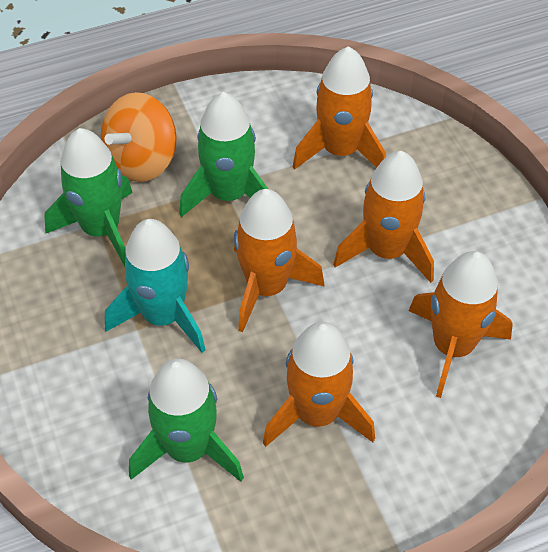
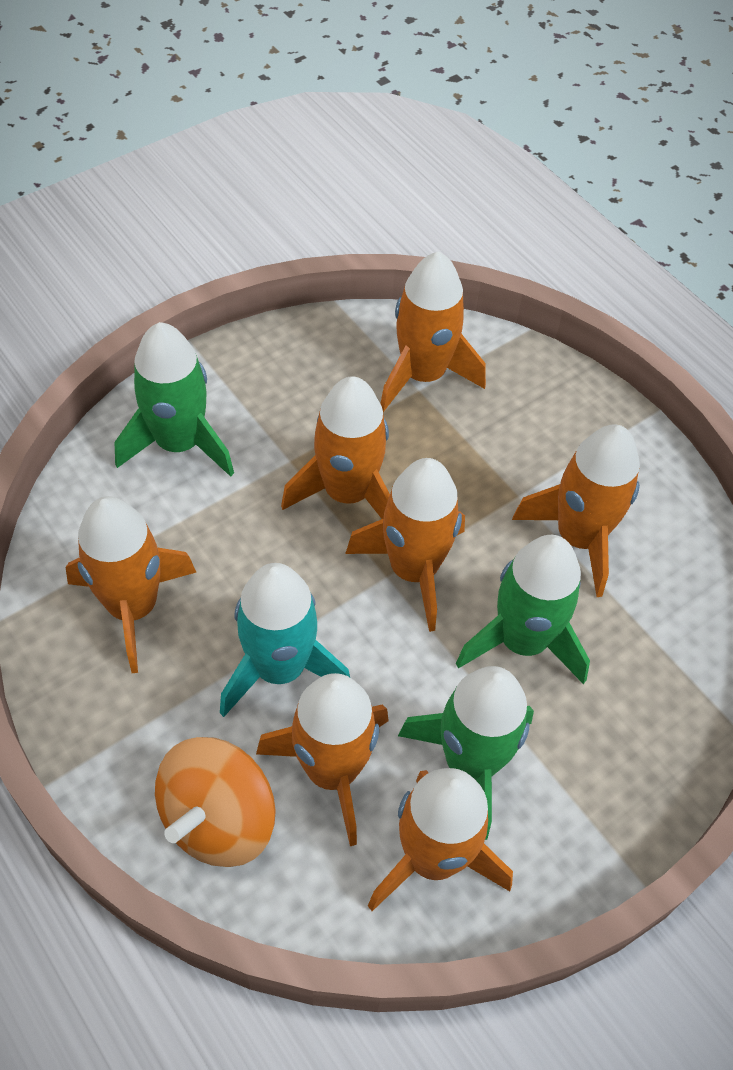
orange rocket: [234,189,325,332] [263,322,375,447] [292,46,386,170] [333,151,434,283] [408,251,513,398] = 5 -> [65,496,196,673] [256,673,389,846] [281,376,390,519] [345,458,465,632] [368,768,513,911] [380,251,486,412] [512,424,640,597] = 7

